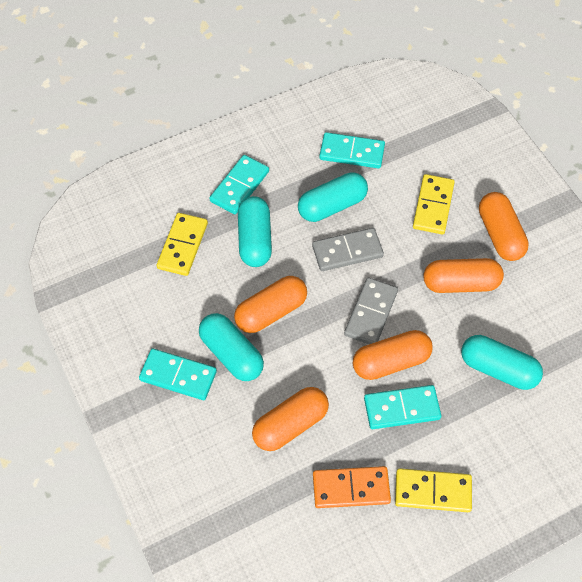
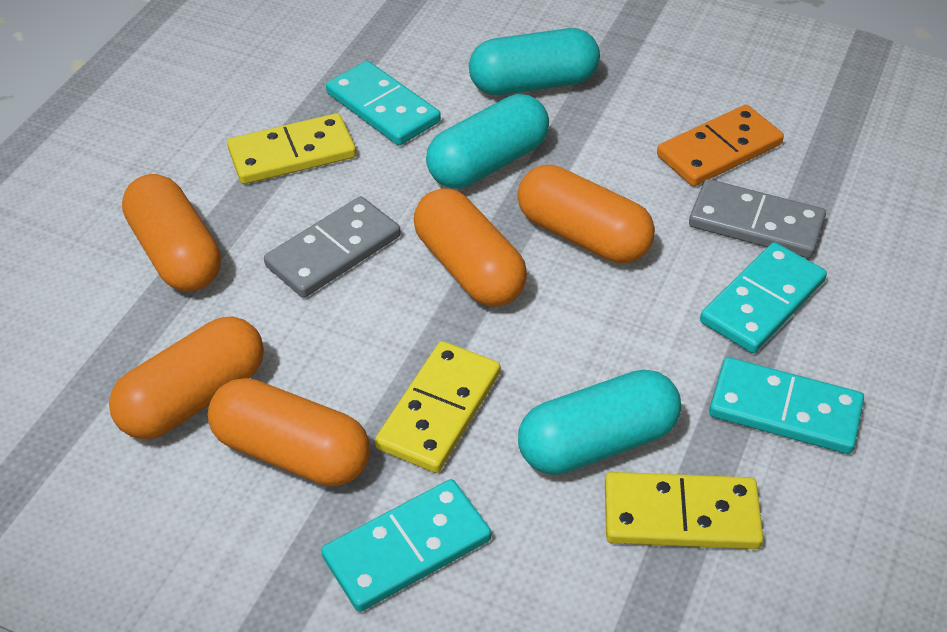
turquoise capsule: [199,313,264,381] [238,196,272,267] [298,172,368,222] [461,335,543,390] = 4 -> [426,94,549,188] [469,28,600,95] [518,369,681,475] = 3

